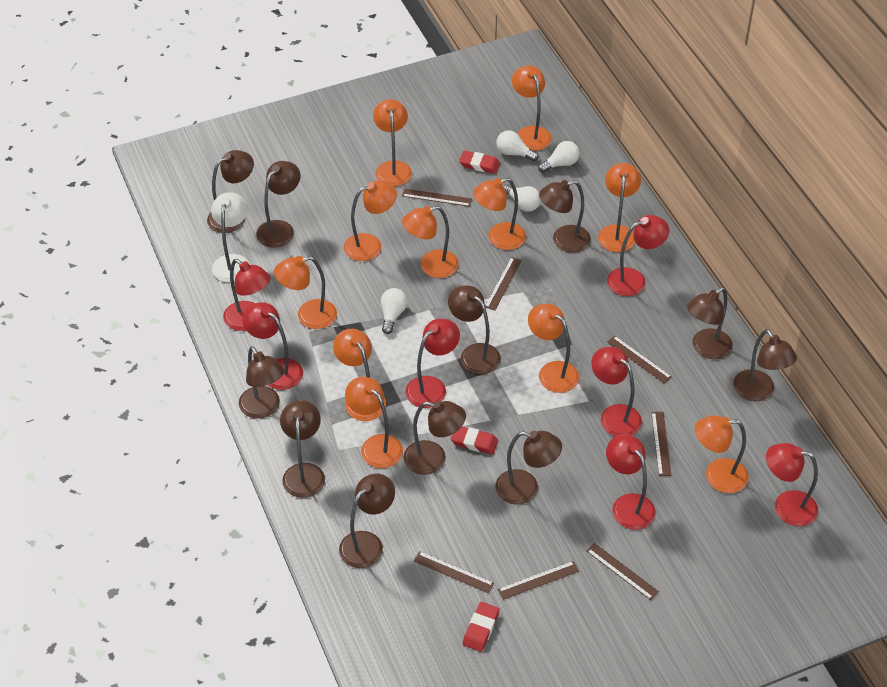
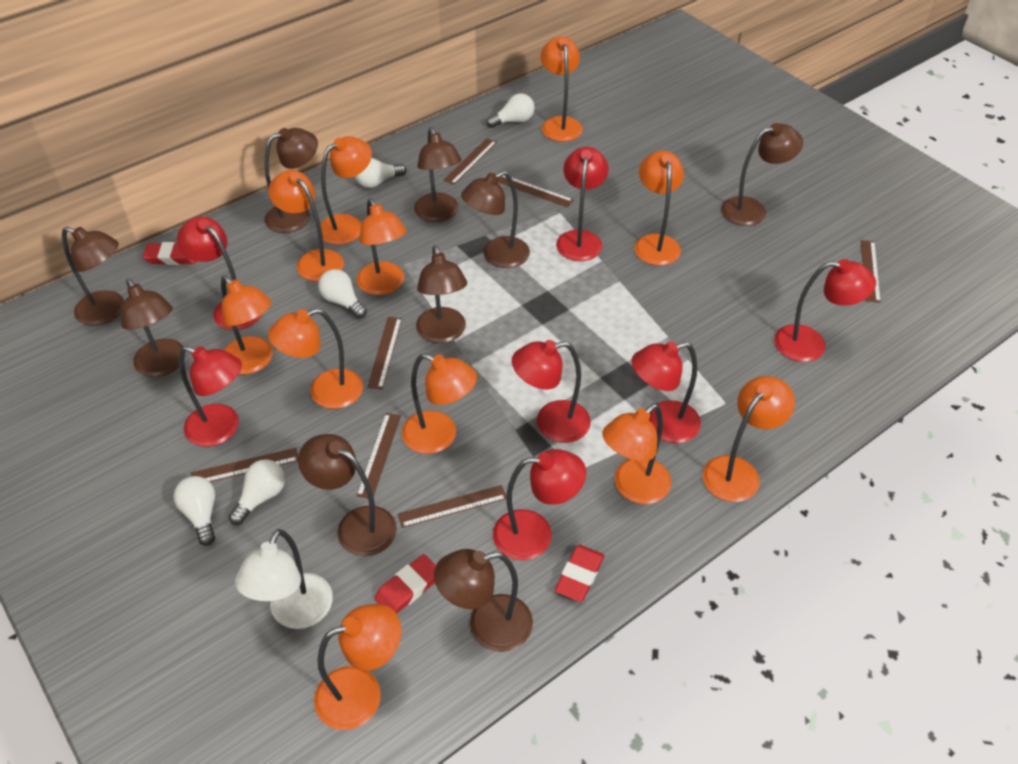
brown lamp: [207,150,254,233] [239,346,284,419] [256,161,300,248] [280,400,325,498] [339,474,395,568] [404,401,466,475] [448,286,501,374] [495,431,562,505] [539,180,591,253] [687,287,732,359] [733,329,797,401] = 11 -> [62,227,124,326] [121,278,186,377] [265,128,318,233] [298,434,397,556] [414,127,462,222] [416,245,467,343] [434,549,533,652] [461,171,530,268] [721,123,803,226] = 9
white light bulb: [381,288,408,334] [496,130,538,161] [504,184,541,212] [538,141,580,173] = 4 -> [173,476,215,546] [229,459,285,525] [318,269,367,319] [355,158,406,188] [486,93,535,128] = 5

